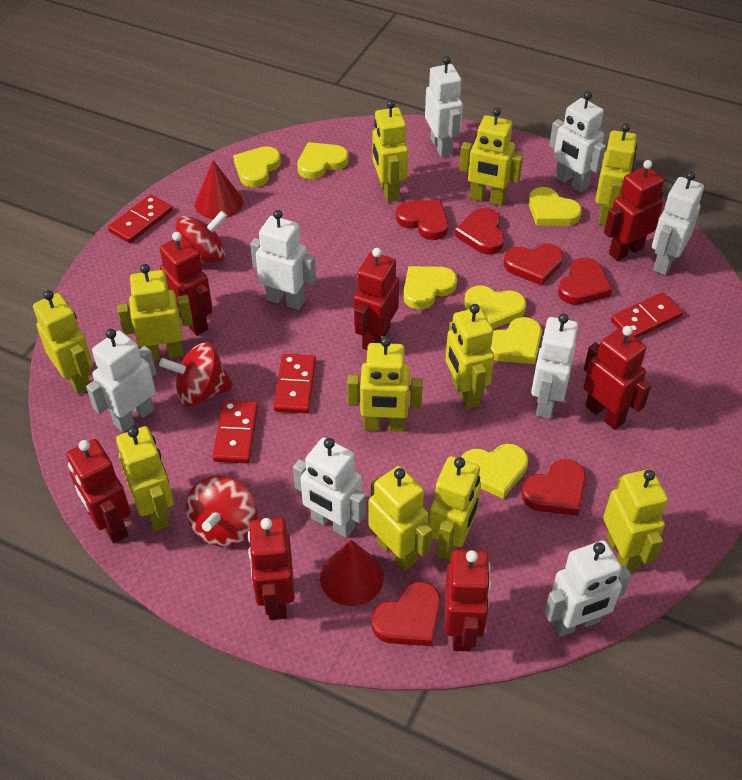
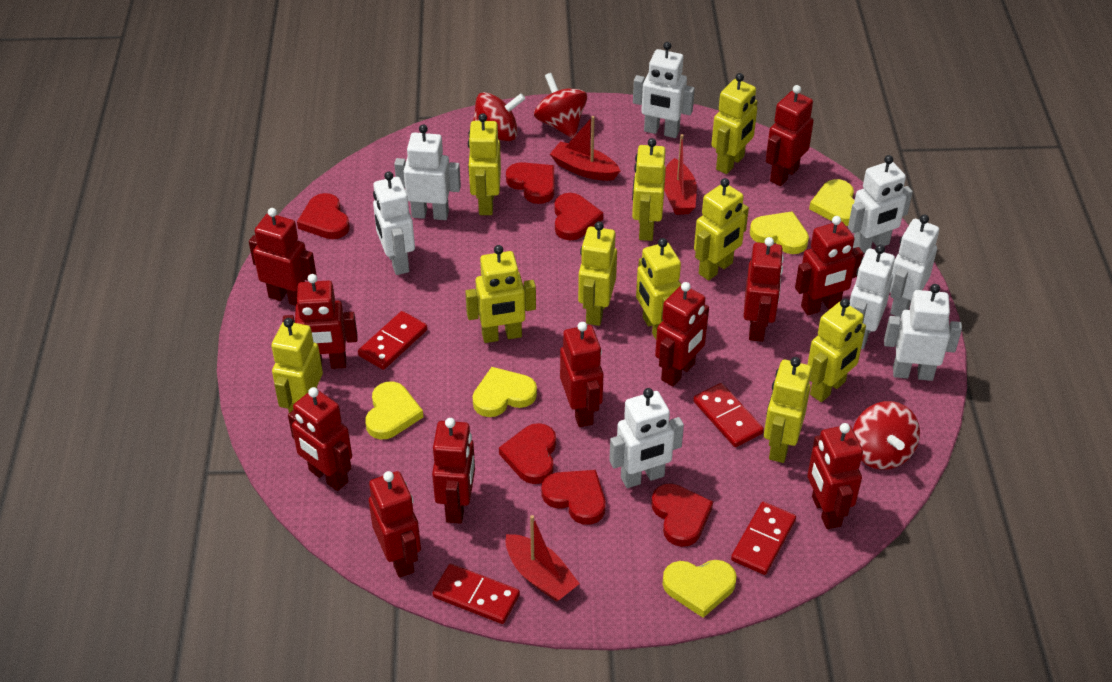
red boat: none = 0 -> [506,515,580,602] [550,116,620,181] [664,134,697,215] = 3
red cone: [195,160,243,219] [320,540,384,606] = 2 -> none = 0
red robot: [66,439,131,543] [160,232,212,336] [248,517,295,620] [354,248,399,350] [445,549,491,651] [584,326,651,430] [604,160,664,261] = 7 -> [249,208,317,306] [282,274,358,369] [288,387,352,491] [369,471,421,578] [432,418,475,524] [560,322,603,427] [655,282,709,386] [744,237,784,342] [766,85,814,186] [795,216,863,315] [807,423,863,529] = 11
yellow heart: [233,146,281,188] [297,142,348,179] [403,266,457,310] [462,444,528,499] [464,286,526,329] [491,317,542,364] [529,187,582,226] = 7 -> [365,381,423,440] [472,367,537,417] [662,560,737,618] [750,211,809,254] [809,179,855,226] = 5
yellow robot: [33,290,93,395] [116,426,174,531] [117,264,193,360] [347,337,423,432] [369,466,433,570] [372,100,408,202] [429,456,481,561] [445,304,494,409] [459,108,523,206] [595,123,637,225] [603,469,668,572] = 11 -> [271,318,323,413] [465,245,536,343] [468,113,501,215] [578,221,617,326] [632,138,666,241] [636,238,681,339] [694,178,749,281] [711,73,758,174] [764,357,812,463] [807,298,866,402] = 10

